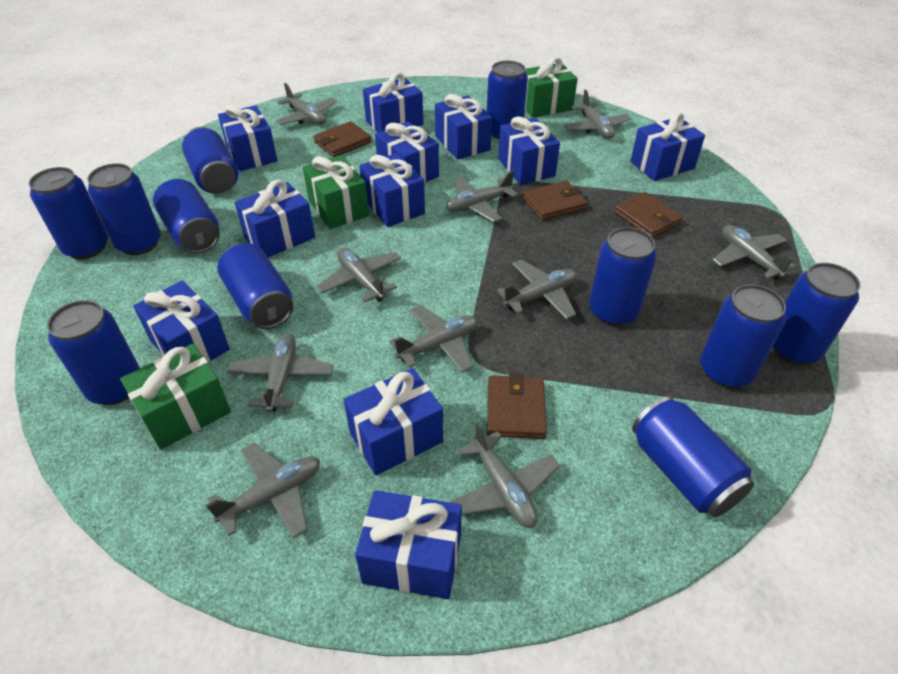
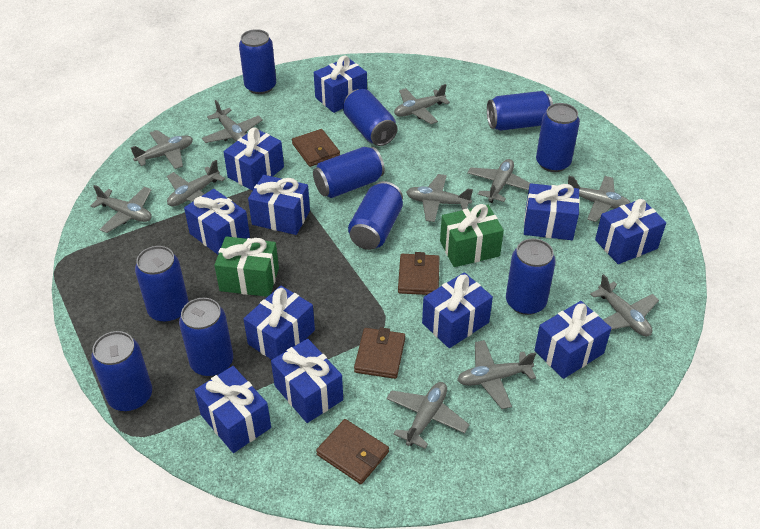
blue can: [29,167,108,259] [47,300,140,405] [87,163,161,255] [153,179,220,253] [182,127,238,193] [217,243,293,329] [487,60,528,139] [589,227,657,326] [632,396,754,517] [700,284,786,388] [773,263,861,364] = 11 -> [91,331,152,411] [135,246,189,322] [179,298,233,376] [239,29,276,94] [313,147,385,198] [343,89,397,146] [348,181,403,250] [487,91,553,131] [506,239,556,315] [536,103,580,172] = 10
green gift: [120,344,231,450] [303,155,369,229] [525,57,578,118] = 3 -> [214,236,279,297] [440,204,504,267] = 2
grey plane: [206,443,320,539] [227,333,334,412] [276,83,337,125] [316,247,401,302] [390,305,477,373] [446,171,518,222] [449,422,560,528] [497,260,577,320] [564,90,631,139] [713,225,795,280] = 10 -> [90,185,152,233] [131,130,193,169] [167,160,225,206] [202,100,263,143] [386,382,470,449] [394,84,450,124] [406,174,473,222] [457,340,536,409] [467,159,530,203] [568,176,631,222] [590,274,659,336] = 11

